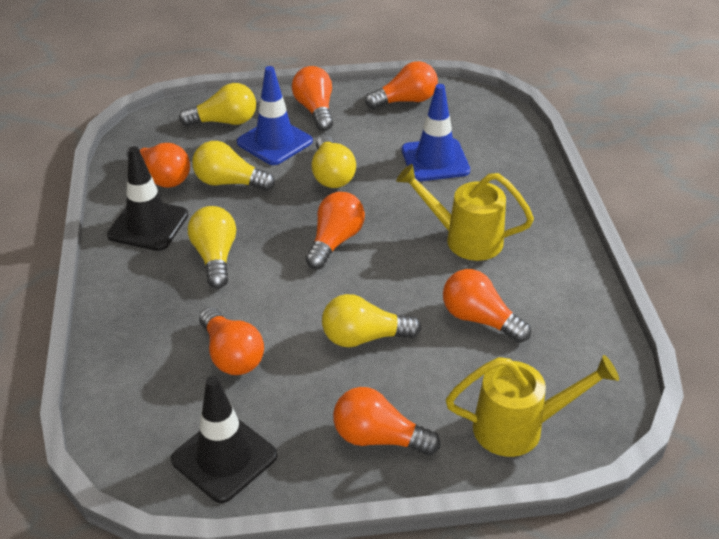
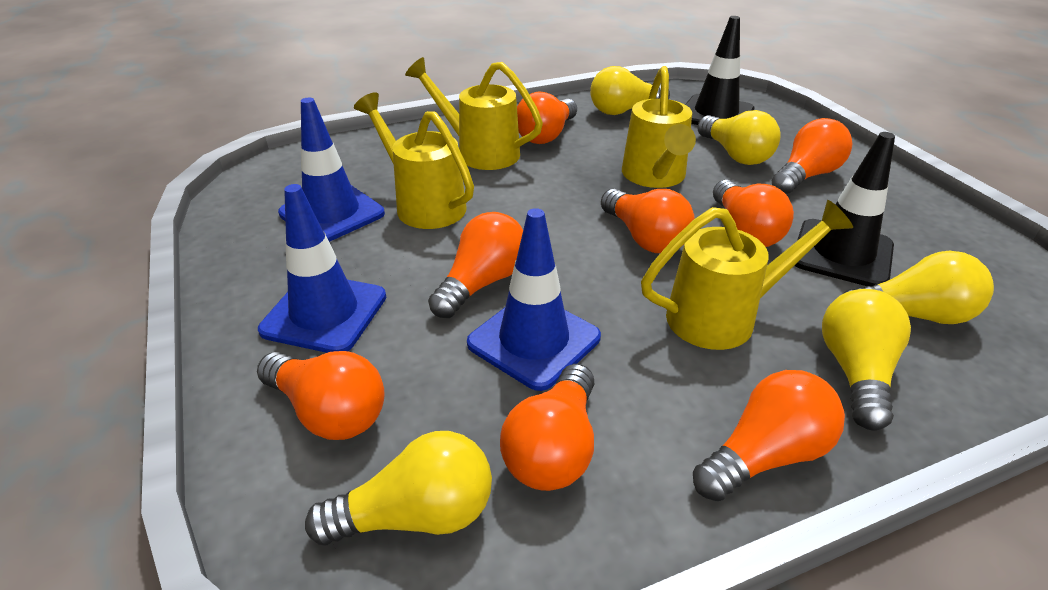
blue traffic cone: [237,66,313,165] [402,84,470,181] = 2 -> [258,184,386,353] [278,98,385,242] [467,208,601,391] = 3
orange light bulb: [127,143,190,188] [199,307,264,375] [292,66,333,131] [305,192,365,269] [333,387,441,455] [365,61,438,109] [443,269,531,343] = 7 -> [257,351,385,440] [428,212,523,318] [500,364,594,491] [517,91,577,144] [601,189,695,253] [693,370,845,501] [713,180,794,247] [772,118,853,194] = 8
yellow watering can: [396,164,534,261] [446,355,619,457] = 2 -> [354,92,474,229] [405,57,543,170] [622,66,696,188] [641,200,853,350] = 4

